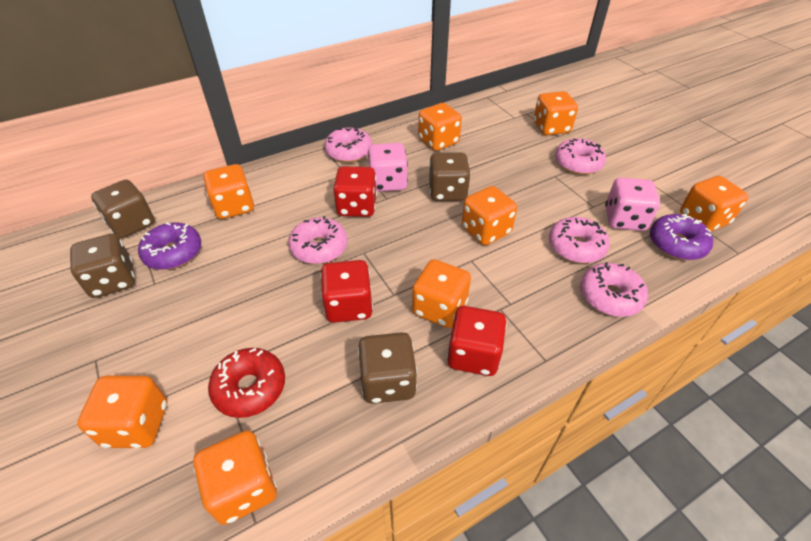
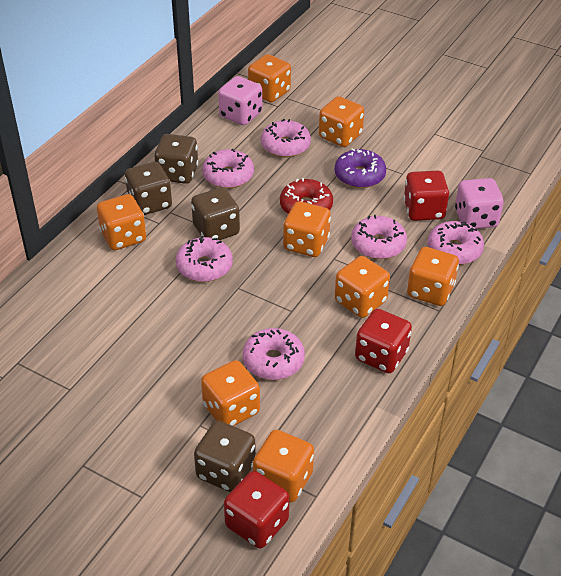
pink donut: [288,216,348,264] [324,126,372,162] [549,217,610,263] [555,138,606,175] [580,262,648,317] = 5 -> [176,236,233,282] [202,149,254,189] [243,328,305,380] [261,119,311,158] [351,215,407,259] [428,221,484,265] = 6
purple donut: [138,222,201,270] [650,214,713,260] = 2 -> [335,148,386,188] = 1

